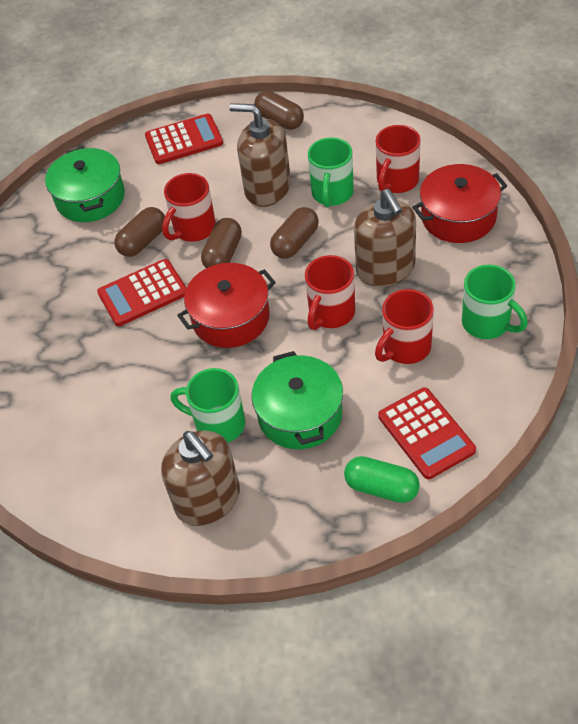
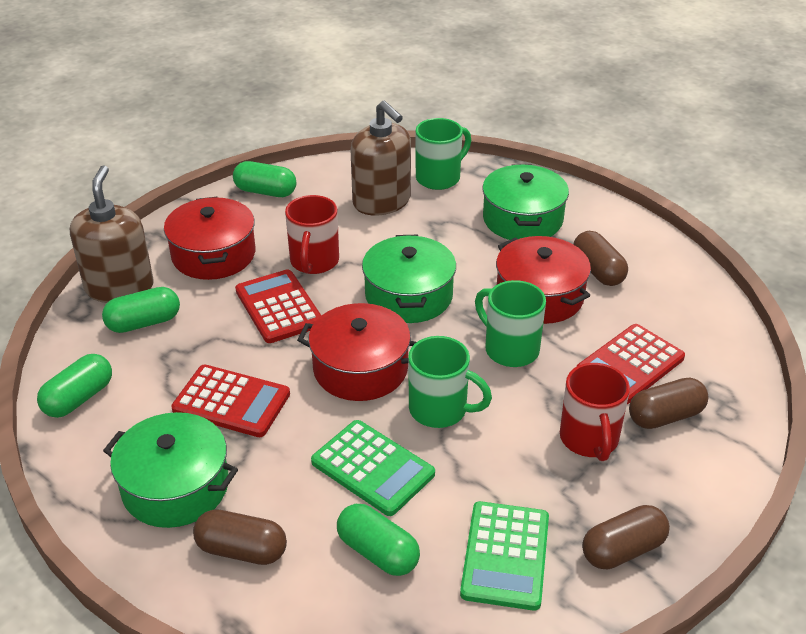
brown soap dispenser: [161,430,240,526] [229,103,291,207] [354,189,416,287] = 3 -> [70,165,154,303] [351,101,411,216] = 2
green calculator: none = 0 -> [311,420,435,516] [460,501,549,611] = 2
green capsule: [344,456,420,503] = 1 -> [37,354,112,418] [102,287,180,333] [233,161,297,197] [337,504,420,576] = 4
green pot: [45,147,125,222] [251,351,343,449] = 2 -> [103,412,238,528] [362,235,456,323] [482,164,569,240] = 3
red mug: [162,173,216,242] [305,255,355,330] [375,289,434,364] [376,125,421,193] = 4 -> [285,195,339,274] [560,363,630,461] = 2
red pot: [177,263,276,348] [412,164,507,243] = 2 -> [164,197,255,280] [297,303,416,401] [496,236,591,324] = 3

